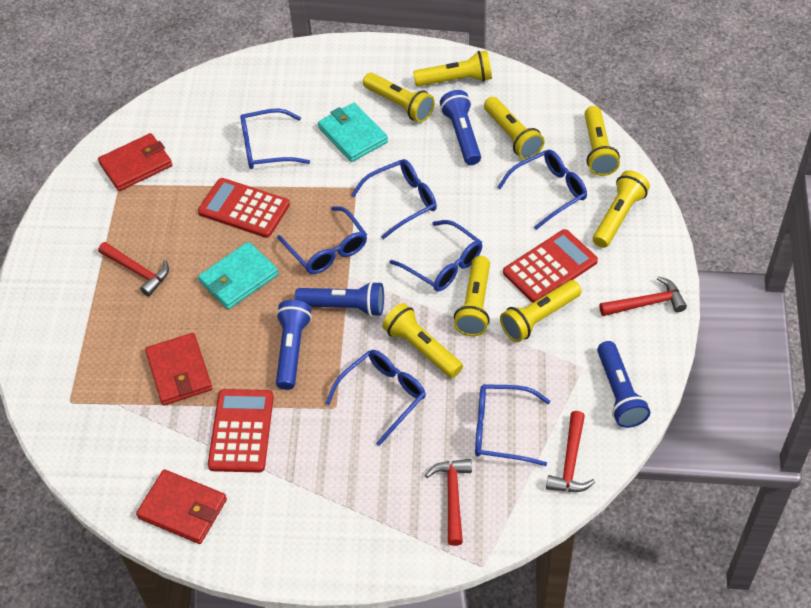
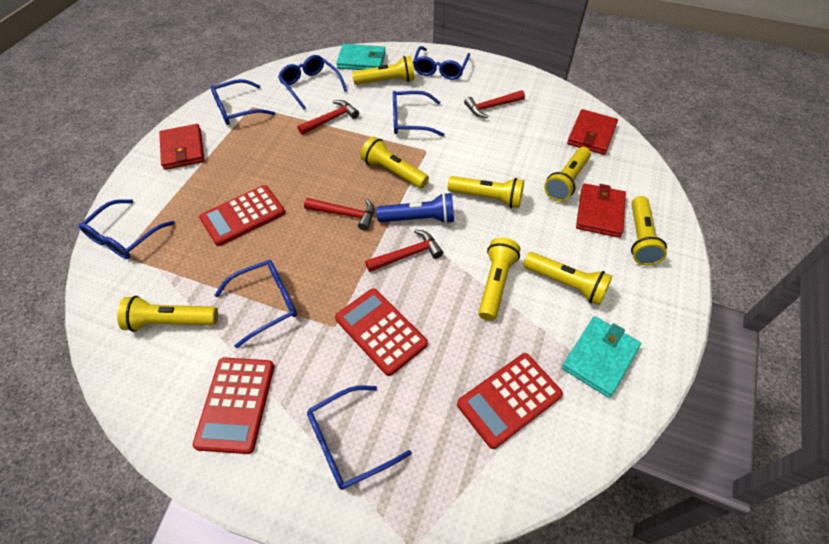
blue flashlight: [276,300,312,390] [295,281,384,317] [440,90,481,165] [597,341,650,428] = 4 -> [376,193,454,224] = 1
red calculator: [198,178,290,238] [208,389,274,472] [503,229,598,303] = 3 -> [193,357,274,454] [199,185,285,246] [335,288,428,376] [457,353,563,449] = 4

